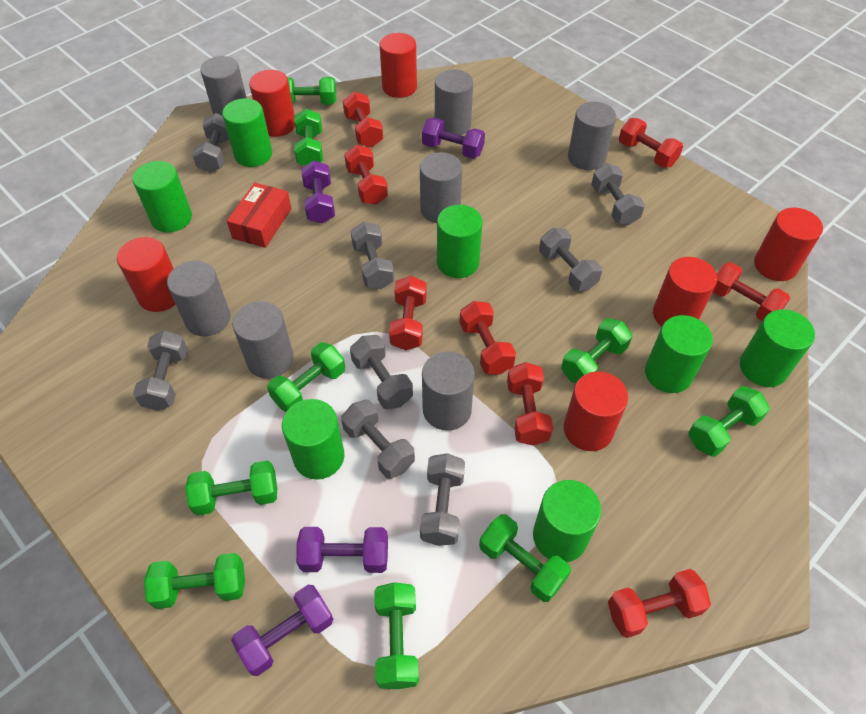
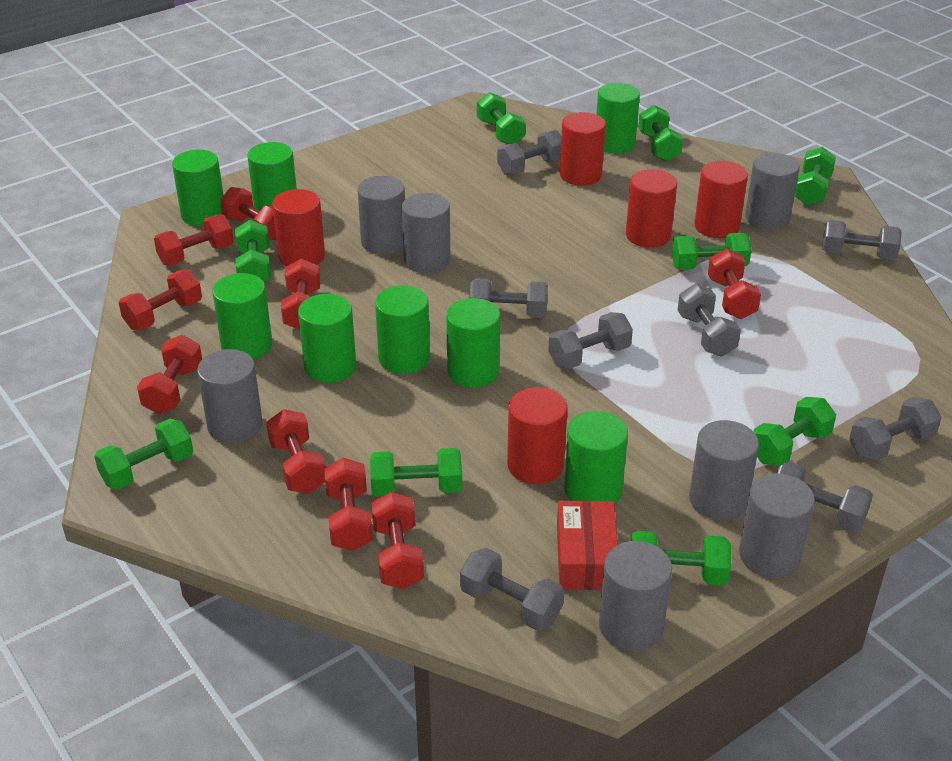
green cylinder: [132,161,192,233] [222,98,272,167] [282,399,344,480] [437,205,483,278] [533,480,601,562] [645,315,713,393] [740,309,815,387] = 7 -> [172,150,223,226] [212,273,272,359] [247,142,297,211] [298,294,356,383] [375,285,430,374] [446,298,500,388] [564,411,628,504] [596,83,640,154] = 8
purple dumbbell: [231,585,333,676] [296,527,388,573] [301,161,335,224] [422,117,485,159] = 4 -> none = 0
red cylinder: [117,237,176,312] [249,70,295,137] [380,33,417,98] [564,371,628,451] [653,257,717,327] [754,207,823,281] = 6 -> [272,189,325,266] [507,387,568,484] [560,112,606,186] [626,169,677,248] [695,161,748,238] = 5
red dumbbell: [343,92,383,147] [344,145,388,205] [389,276,427,350] [459,301,516,374] [507,362,553,445] [608,569,711,638] [619,118,683,168] [713,262,790,321] = 8 -> [119,269,202,330] [137,335,202,414] [154,214,233,266] [220,187,276,240] [266,409,326,494] [281,259,320,330] [324,458,373,551] [371,492,424,589] [708,249,761,319] = 9

